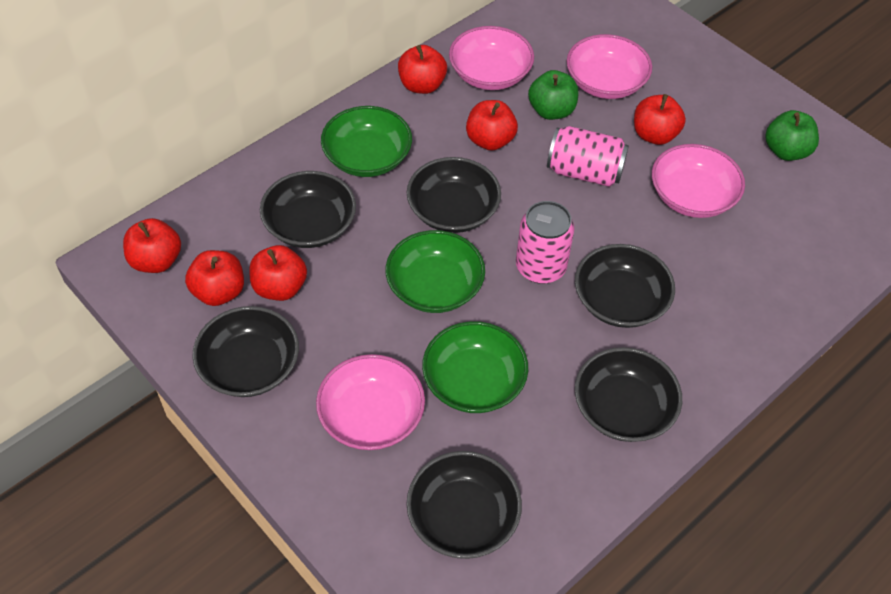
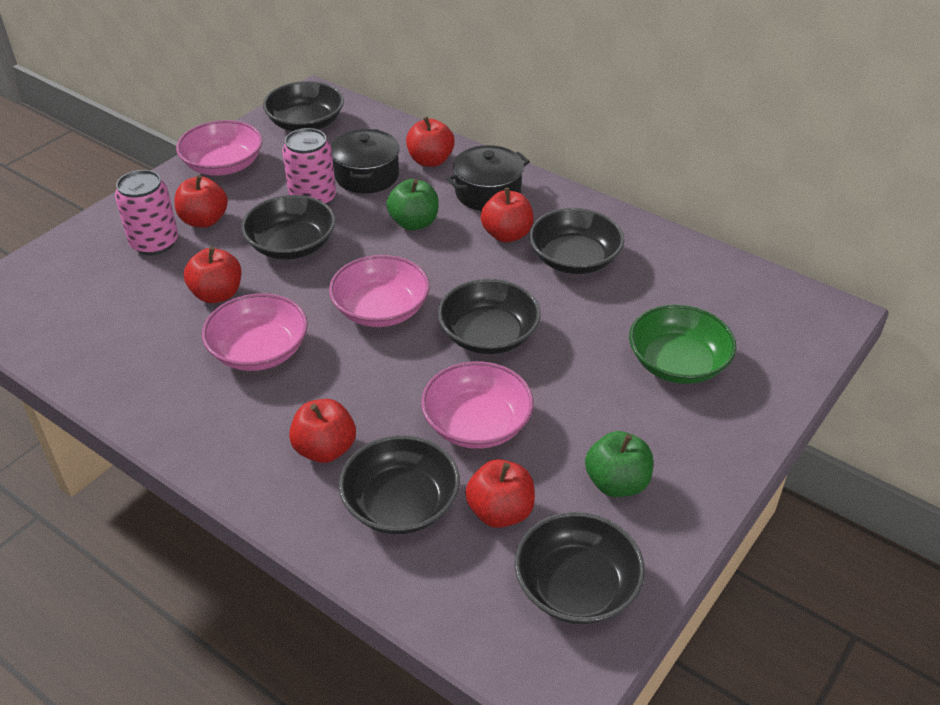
black pot: none = 0 -> [331,129,400,193] [446,145,530,211] = 2
green bowl: [321,106,412,177] [386,230,485,313] [422,321,528,413] = 3 -> [629,305,736,384] = 1

